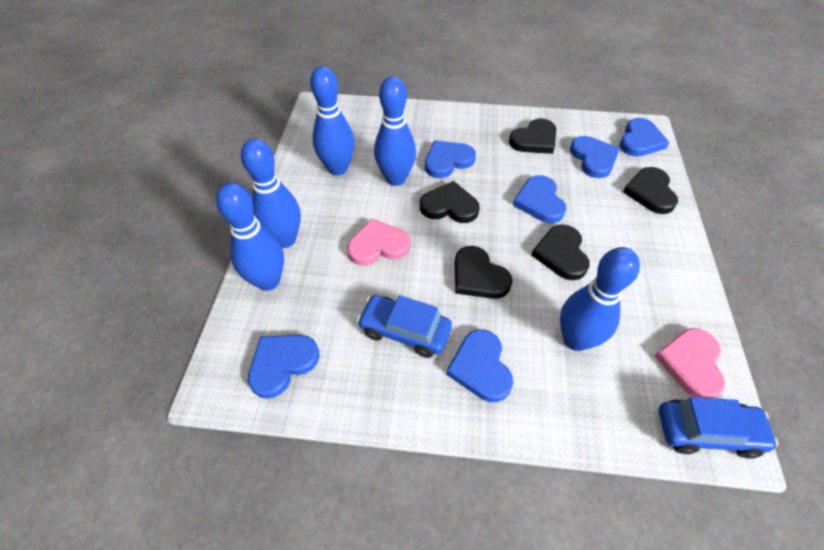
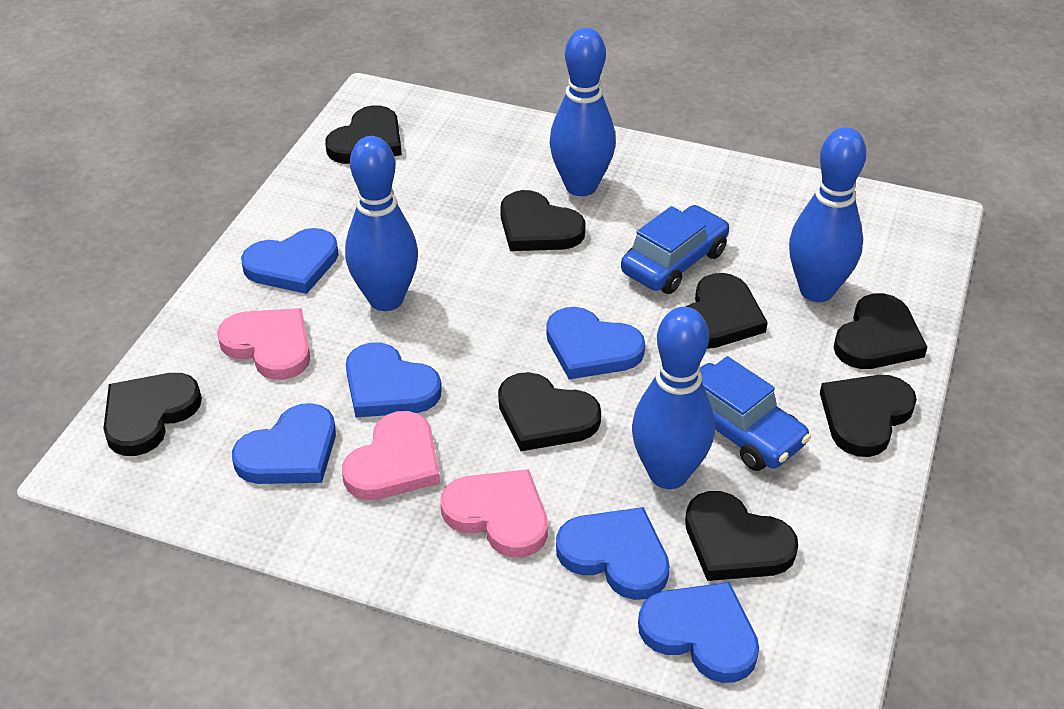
black heart: [420,181,480,223] [454,246,513,299] [509,119,556,154] [531,224,590,280] [623,167,678,214] = 5 -> [103,373,202,456] [325,105,402,164] [498,372,601,451] [500,190,586,251] [685,273,768,349] [685,491,798,581] [820,375,917,457] [834,293,927,369] = 8
blue bowling pin: [216,183,284,291] [241,139,301,248] [310,66,355,176] [374,76,416,186] [560,247,640,351] = 5 -> [345,136,418,311] [549,28,616,196] [632,307,715,489] [789,127,866,302] = 4
pink heart: [347,218,410,266] [654,328,725,398] = 2 -> [217,308,310,380] [342,411,440,500] [440,469,548,558] = 3

